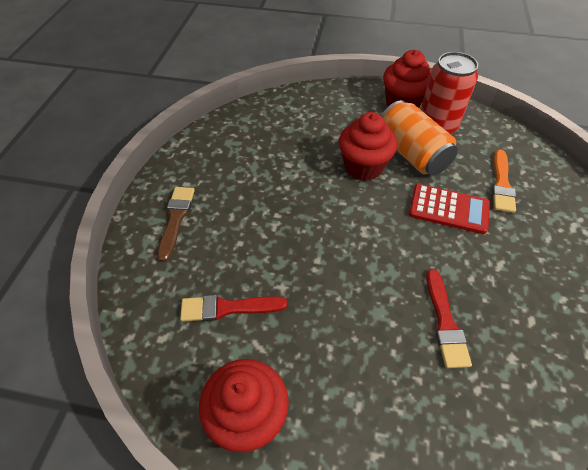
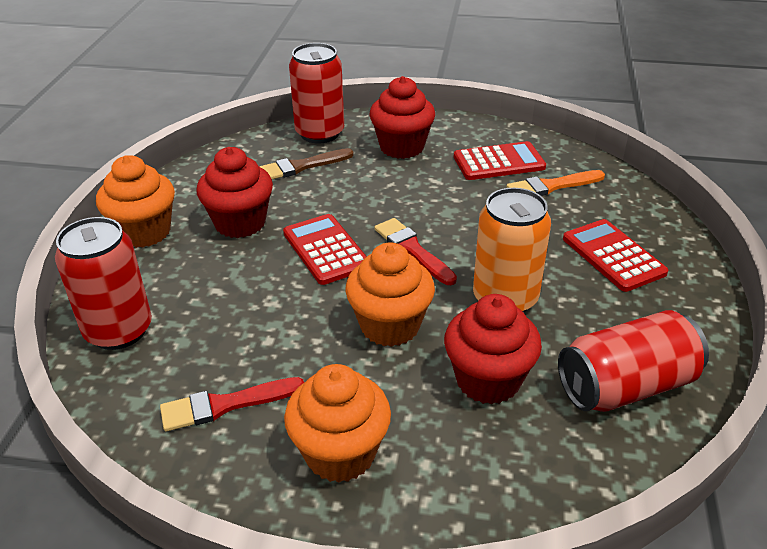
orange cupcake: none = 0 -> [96,155,175,248] [284,364,391,483] [345,242,435,347] = 3
red calculator: [409,184,490,234] = 1 -> [283,214,367,285] [454,141,546,180] [563,219,668,292] = 3
red can: [421,52,478,134] = 1 -> [55,217,152,350] [289,43,344,143] [558,310,709,412] = 3

